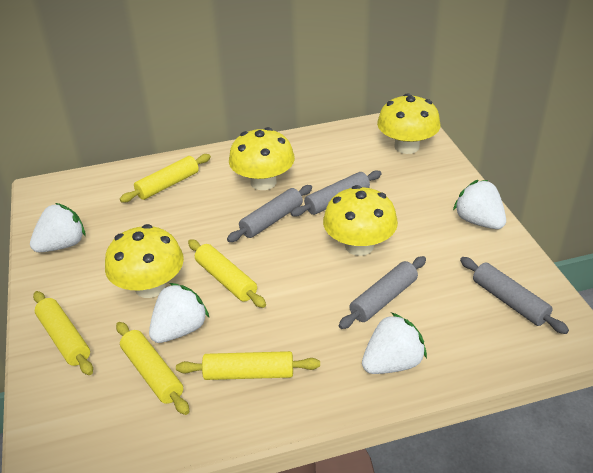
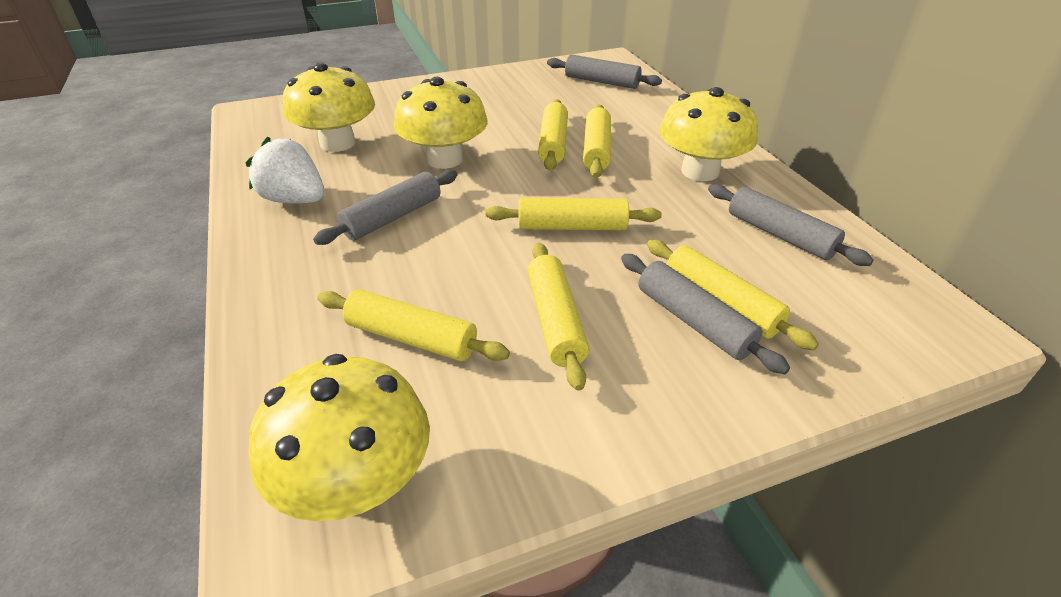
white strawberry: [30,203,86,252] [149,283,209,343] [362,313,427,374] [453,180,506,229] = 4 -> [246,137,324,204] = 1
yellow rolling pin: [33,291,93,375] [116,322,189,415] [120,154,211,202] [176,351,320,380] [188,239,266,308] = 5 -> [318,289,510,361] [486,198,661,230] [528,243,589,391] [538,99,568,171] [583,104,611,178] [647,240,819,351] = 6

